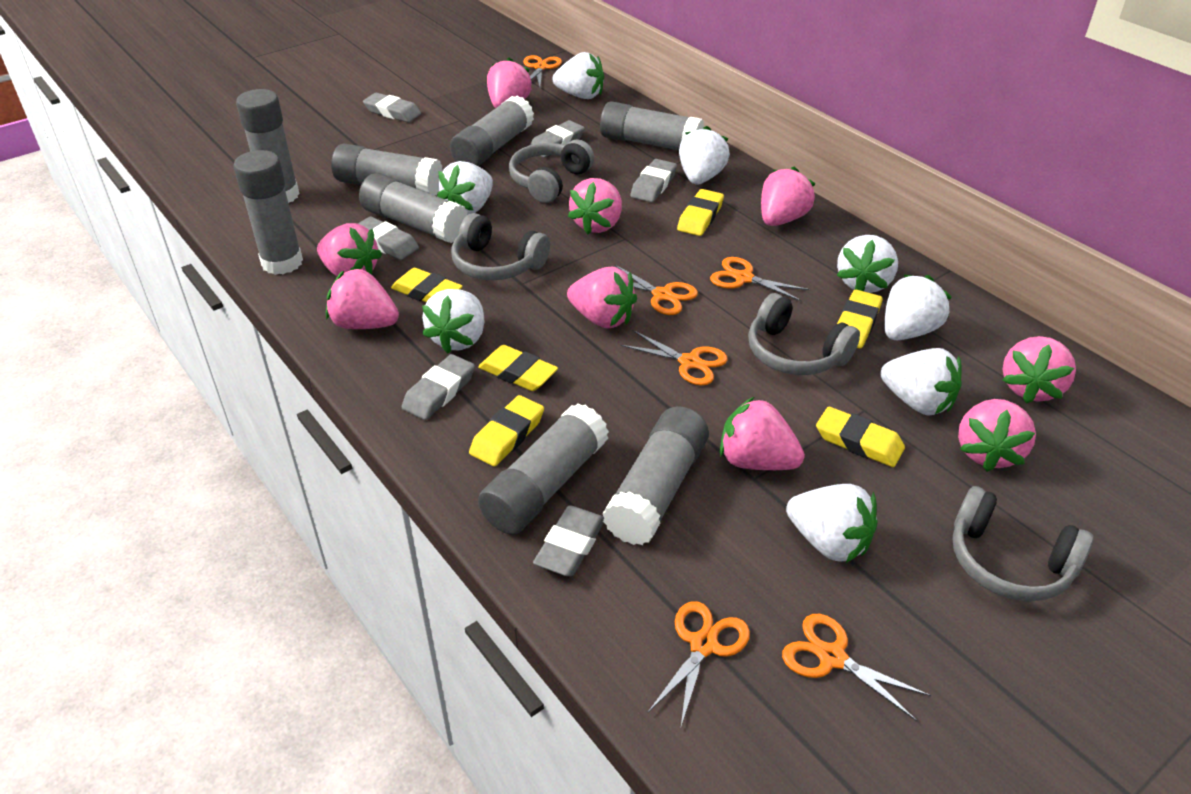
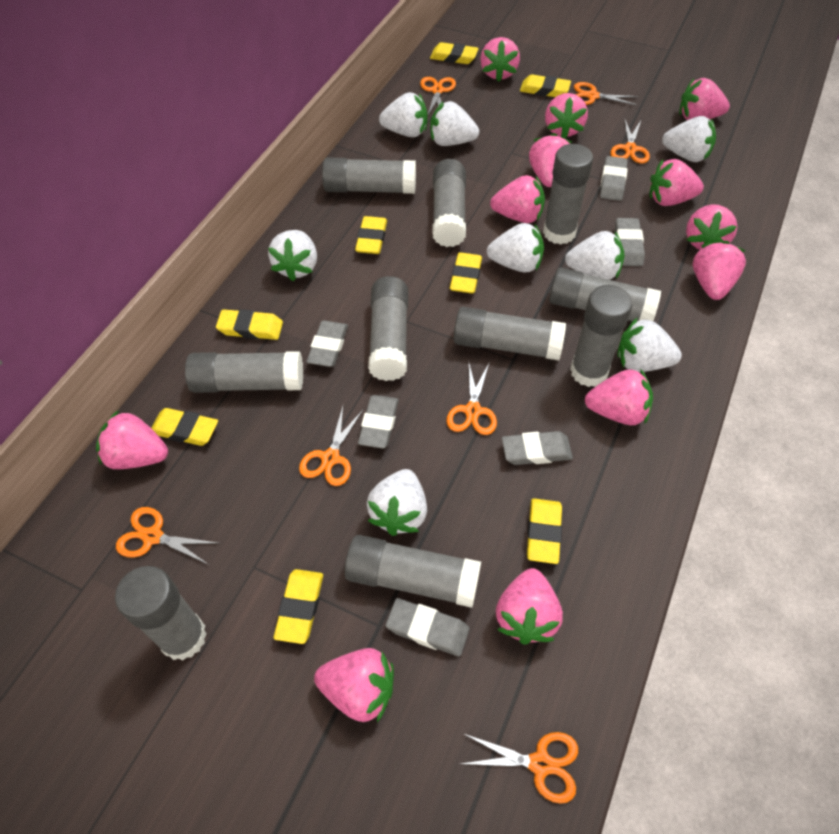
grey glue stick: [233,150,303,275] [236,89,300,203] [331,143,443,196] [359,173,468,243] [450,95,534,166] [478,403,609,535] [600,101,704,150] [602,406,709,545] = 8 -> [115,566,207,661] [185,351,303,393] [322,157,416,194] [344,535,481,608] [368,276,408,381] [432,159,466,247] [454,307,566,360] [543,144,593,245] [549,267,661,322] [570,285,632,387] = 10
grey headphones: [451,213,550,280] [509,139,594,203] [748,293,860,375] [952,486,1093,601] = 4 -> none = 0
orange scissors: [523,55,562,87] [614,264,698,315] [621,330,728,385] [648,601,750,726] [710,257,810,302] [782,614,931,721] = 6 -> [116,507,218,565] [299,406,364,486] [420,77,456,117] [446,360,497,435] [461,732,578,804] [574,82,639,106] [610,120,650,164] = 7
pink strawberry: [317,223,382,277] [326,268,399,329] [487,58,532,108] [567,267,637,329] [568,178,622,234] [720,397,805,470] [761,167,815,226] [958,399,1036,472] [1002,336,1076,404] = 9 -> [96,410,168,469] [314,648,394,722] [480,37,520,82] [490,175,545,223] [496,568,563,644] [529,133,572,187] [545,93,588,139] [585,369,653,425] [650,159,704,206] [679,78,730,120] [686,204,737,250] [693,241,746,300] = 12
yellow eraser: [391,268,463,302] [469,395,544,467] [478,345,558,391] [677,189,724,236] [816,407,905,467] [837,290,883,348] = 6 -> [151,408,218,446] [216,309,283,340] [274,569,323,644] [355,216,387,254] [430,42,479,64] [450,252,482,294] [520,74,571,97] [527,498,562,564] = 8

